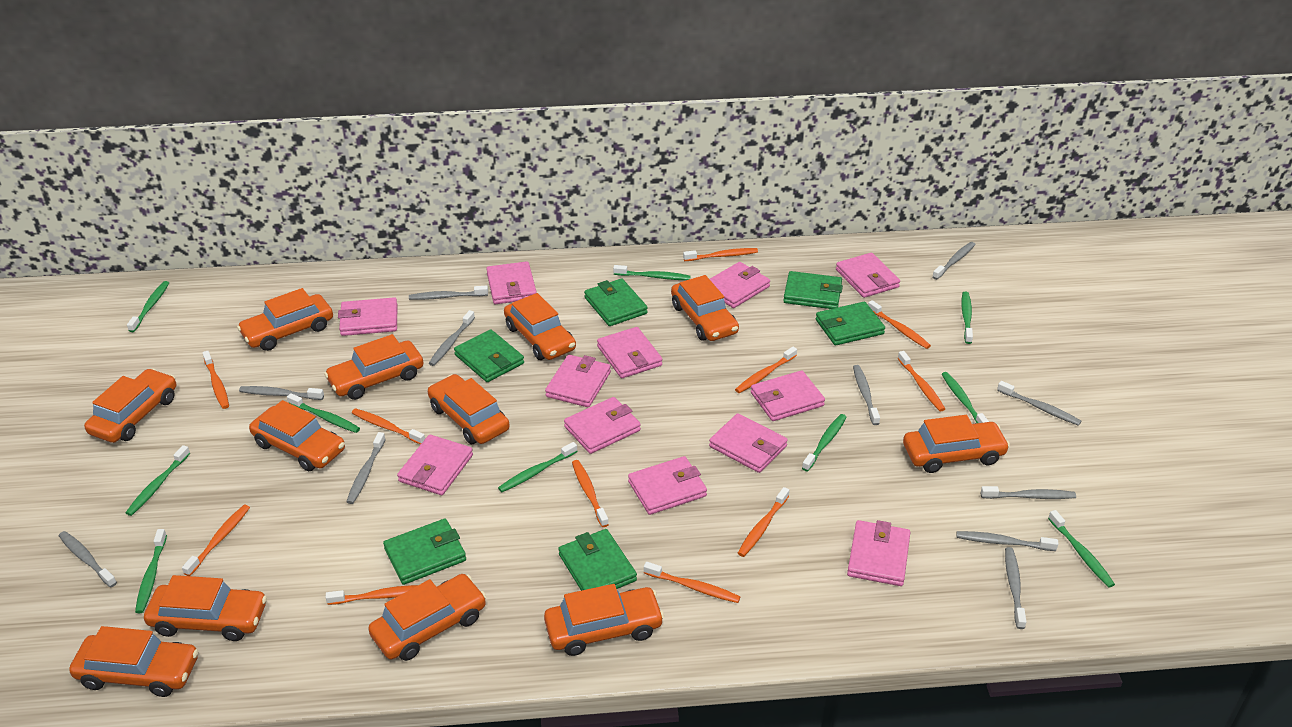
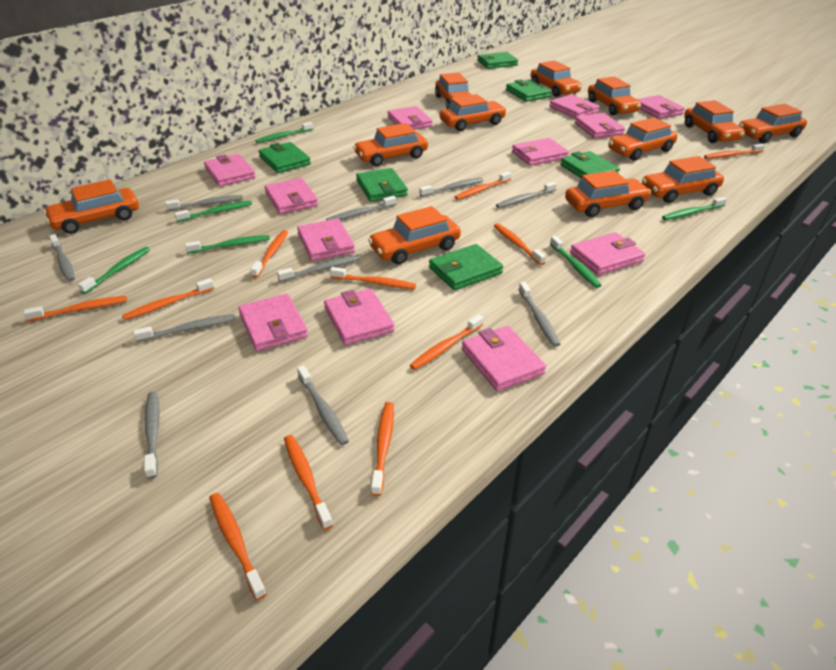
green toothbrush: [126,445,190,516] [127,281,169,332] [135,529,167,613] [287,393,360,433] [498,442,578,492] [613,265,691,280] [802,414,846,472] [942,372,989,423] [961,292,973,344] [1048,510,1115,588] = 10 -> [78,247,150,294] [174,201,252,222] [185,235,270,254] [255,122,313,143] [550,236,602,288] [662,197,727,220] = 6
grey toothbrush: [59,531,117,588] [239,386,324,400] [346,432,386,504] [409,286,488,300] [429,310,475,366] [853,365,880,425] [932,242,976,280] [956,531,1058,551] [981,486,1076,499] [997,381,1081,426] [1005,547,1027,629] = 11 -> [49,234,75,282] [133,314,236,342] [144,391,160,479] [165,195,243,211] [277,255,360,282] [297,365,349,445] [326,196,396,220] [419,178,483,197] [496,182,557,208] [519,282,560,347] = 10

